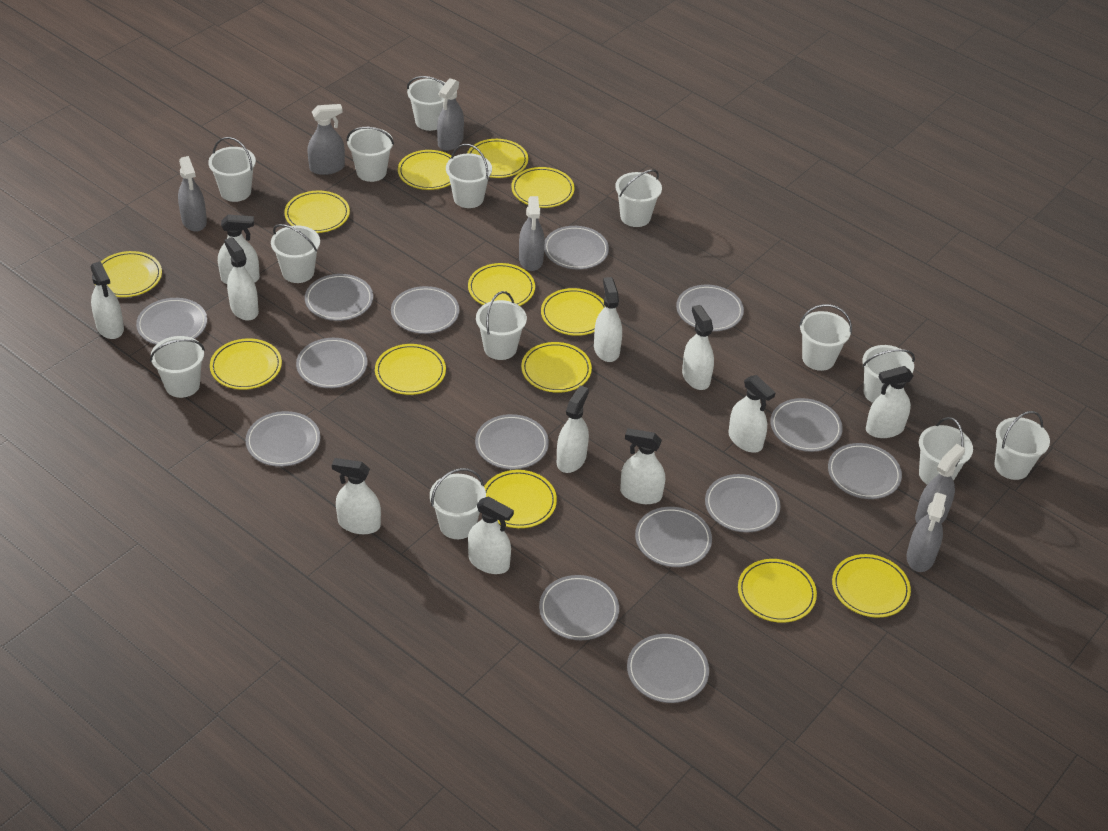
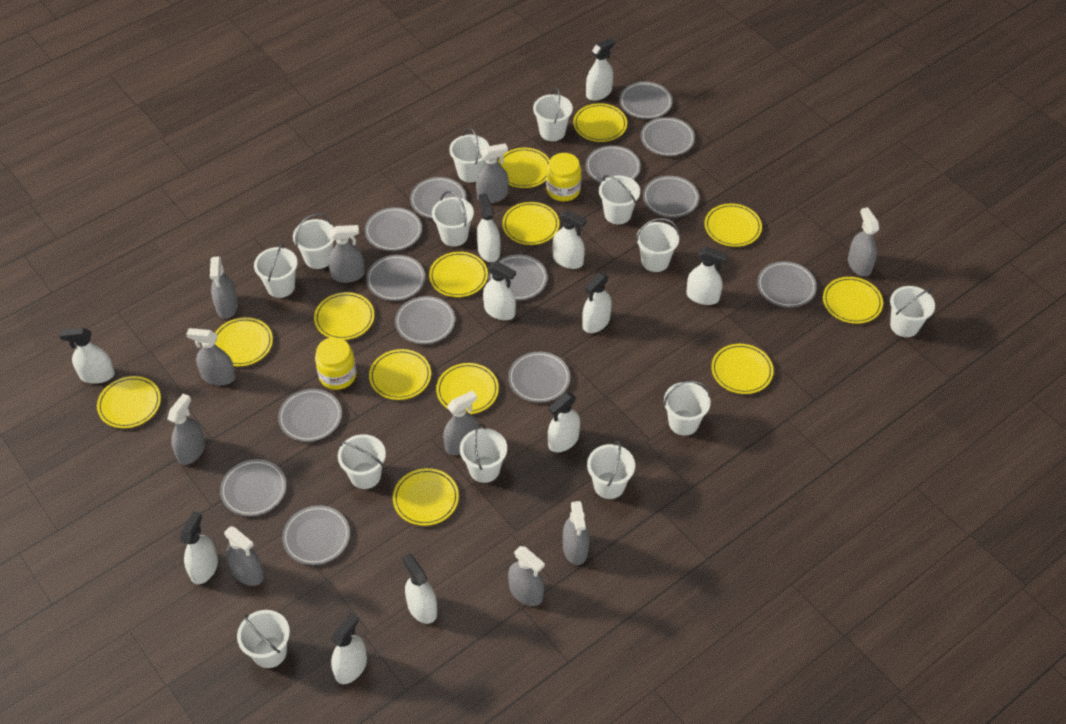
grey spray bottle: [178,156,207,232] [307,104,345,175] [437,78,464,151] [519,196,545,271] [907,493,947,572] [915,444,965,523] = 6 -> [167,394,205,465] [186,328,236,385] [210,256,238,319] [224,526,264,586] [328,225,365,283] [443,390,479,455] [476,143,509,203] [508,546,545,606] [563,501,590,565] [848,207,879,277] = 10
yellow jar: none = 0 -> [315,337,357,390] [546,153,581,201] = 2

